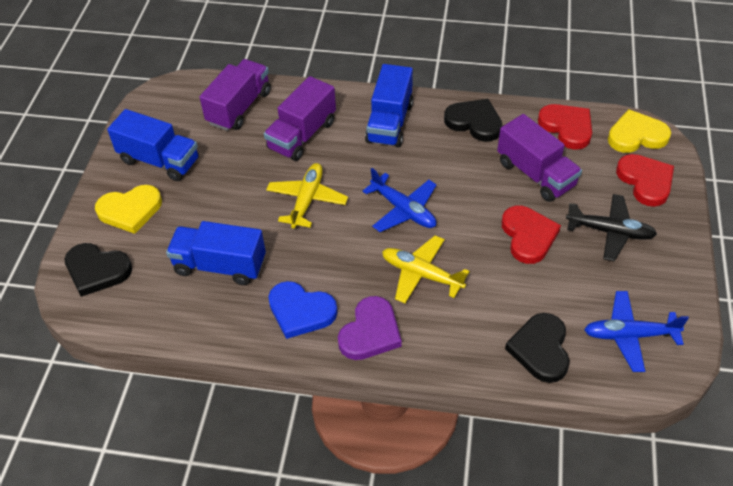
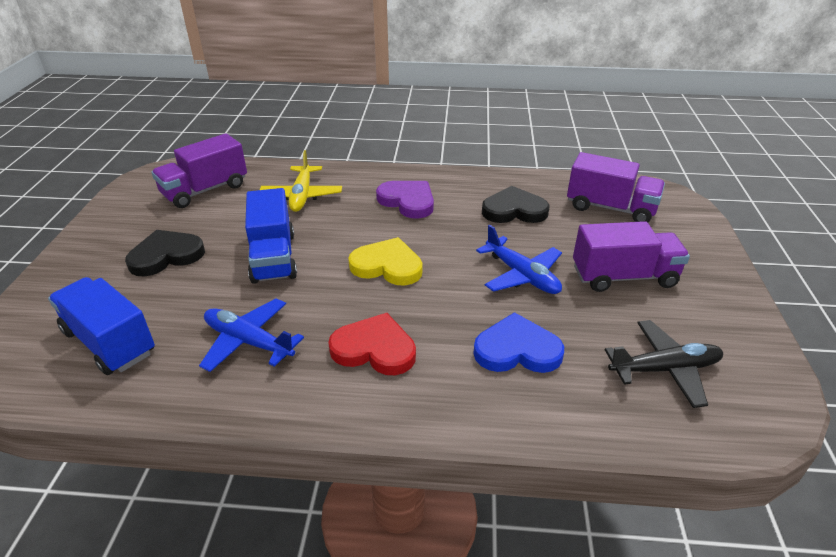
black heart: [65,243,132,297] [444,99,503,142] [505,313,570,383] = 3 -> [125,230,205,276] [482,186,549,223] = 2
blue truck: [107,109,199,181] [166,221,266,285] [365,64,413,147] = 3 -> [48,277,155,375] [245,188,297,284] = 2
red heart: [502,206,561,264] [538,104,592,150] [616,154,674,207] = 3 -> [328,313,416,375] = 1
yellow heart: [95,185,162,234] [608,109,671,153] = 2 -> [348,237,423,286] = 1
yellow plane: [266,163,348,229] [382,235,470,303] = 2 -> [260,150,342,212] = 1

